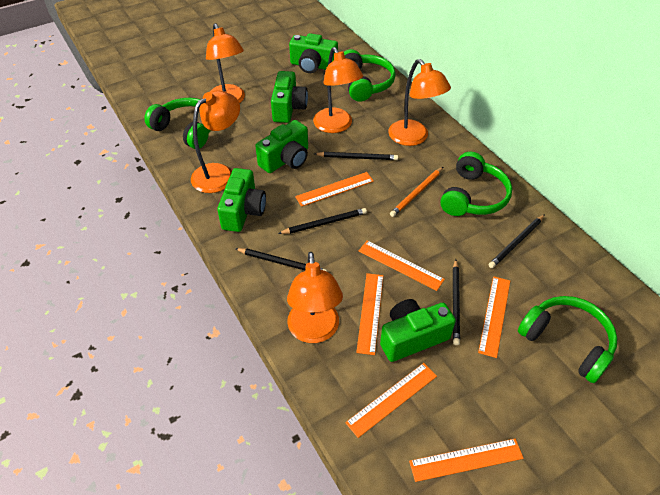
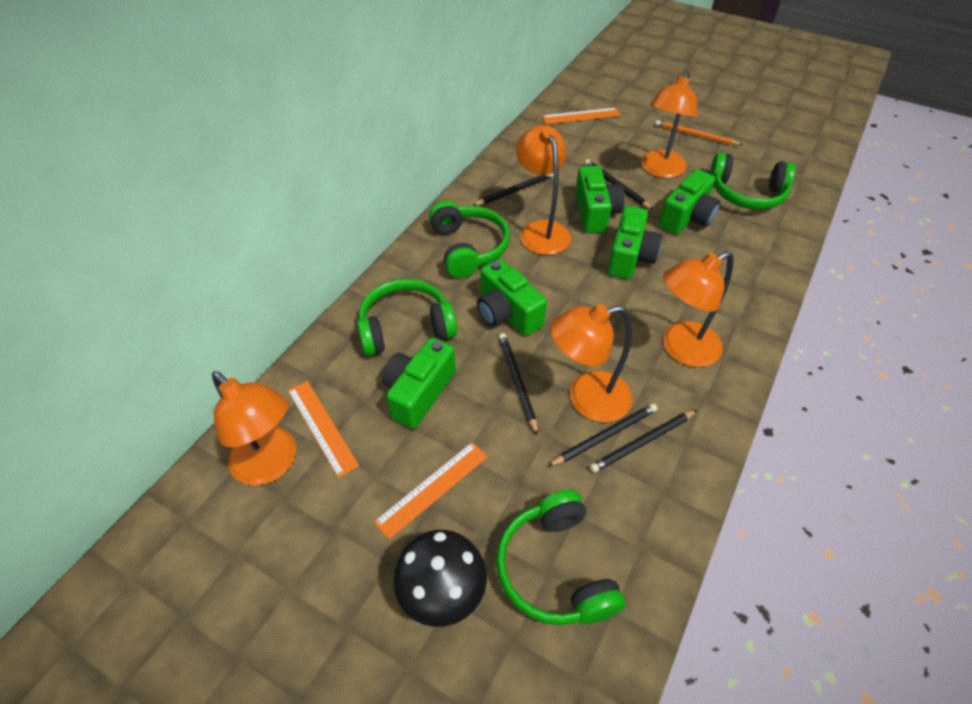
black mushroom: none = 0 -> [393,530,487,627] = 1
orange ruler: [295,172,374,207] [345,363,437,438] [356,273,383,355] [359,241,445,291] [409,439,524,482] [478,276,510,358] = 6 -> [288,381,359,478] [374,442,488,539] [542,108,620,124] = 3

